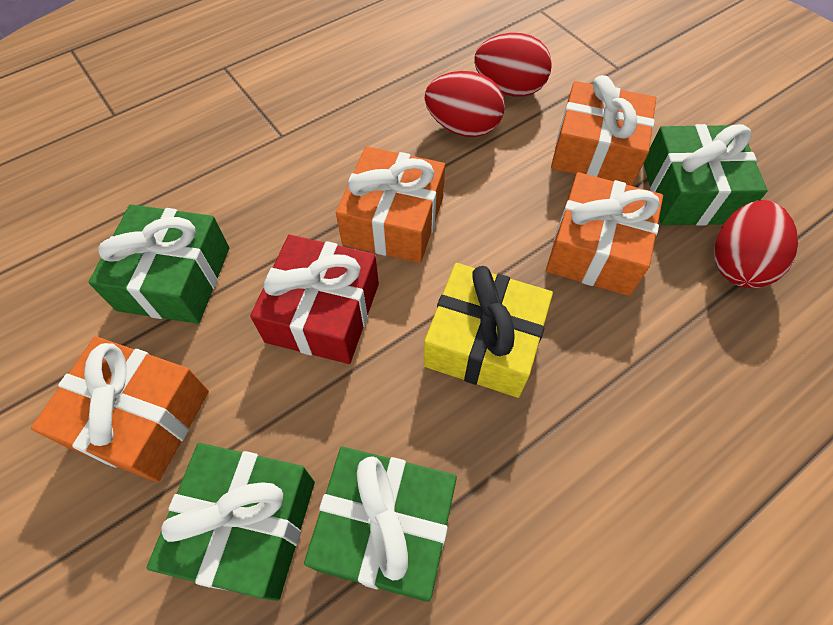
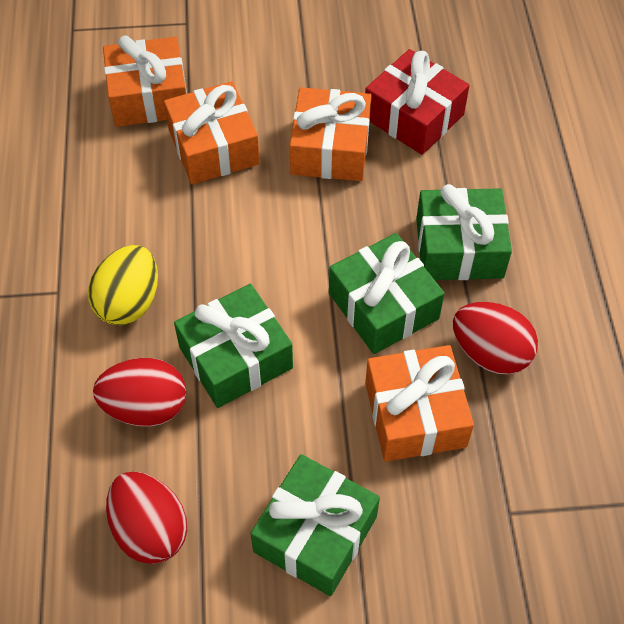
yellow egg: none = 0 -> [88,245,158,325] = 1
yellow gift: [424,263,553,398] = 1 -> none = 0

